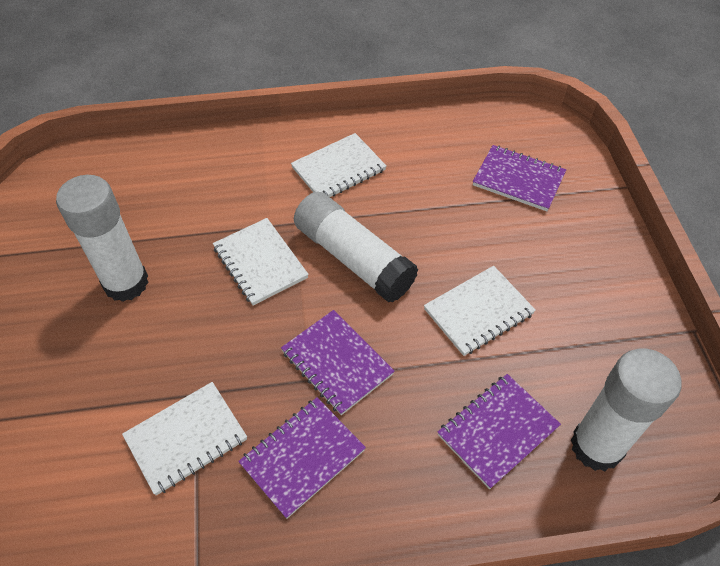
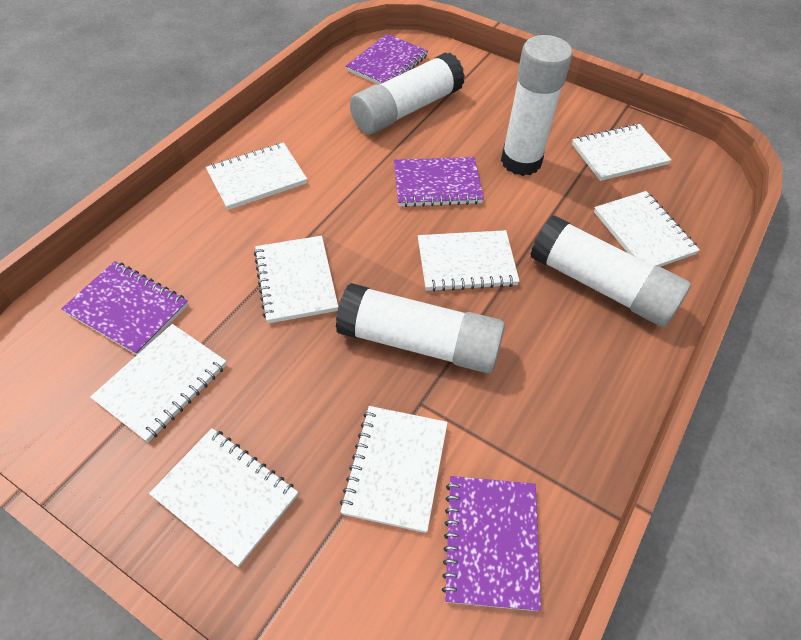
white glue stick: [56,175,149,302] [294,192,418,303] [571,349,681,471] = 3 -> [336,283,505,373] [350,52,465,135] [501,35,573,176] [531,215,691,327] = 4
white notebook: [122,382,247,495] [213,218,309,306] [291,133,386,197] [424,266,536,356] = 4 -> [90,324,227,442] [149,428,298,567] [206,143,307,210] [254,236,338,323] [340,406,448,533] [418,230,520,292] [572,124,671,181] [594,191,700,267] = 8

